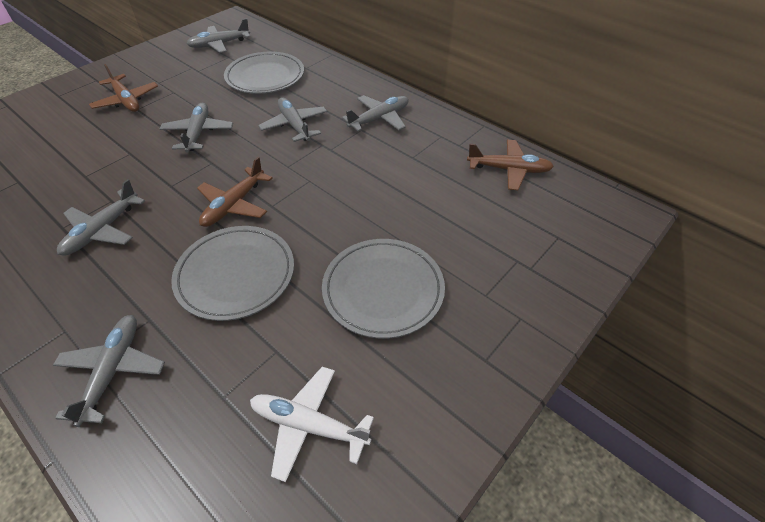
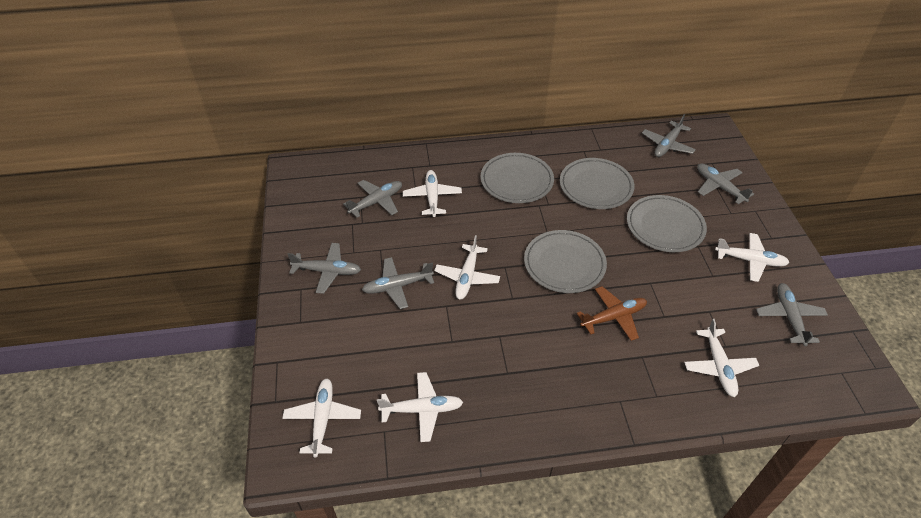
brown plane: [89,64,158,112] [197,157,273,227] [467,140,554,190] = 3 -> [577,286,647,341] = 1
grey plate: [171,226,294,321] [224,51,304,94] [322,239,445,339] = 3 -> [481,153,554,203] [524,230,607,293] [560,158,634,209] [627,195,707,252] = 4
white plane: [250,367,374,482] = 1 -> [282,379,361,458] [377,372,463,442] [403,170,462,217] [434,235,500,300] [684,319,759,397] [715,233,790,282] = 6

